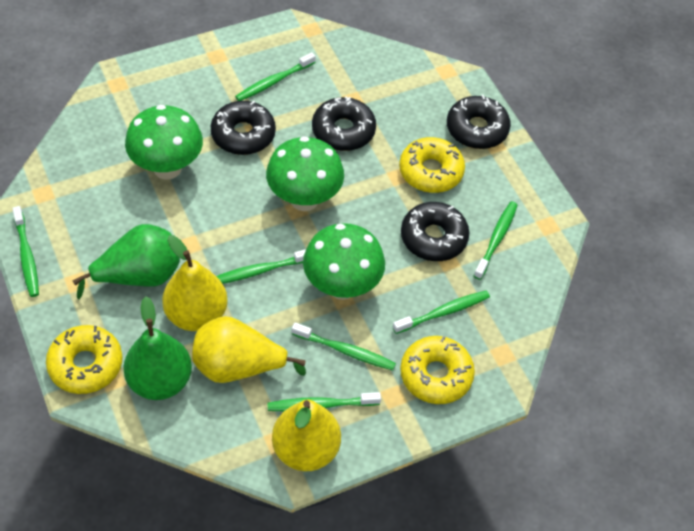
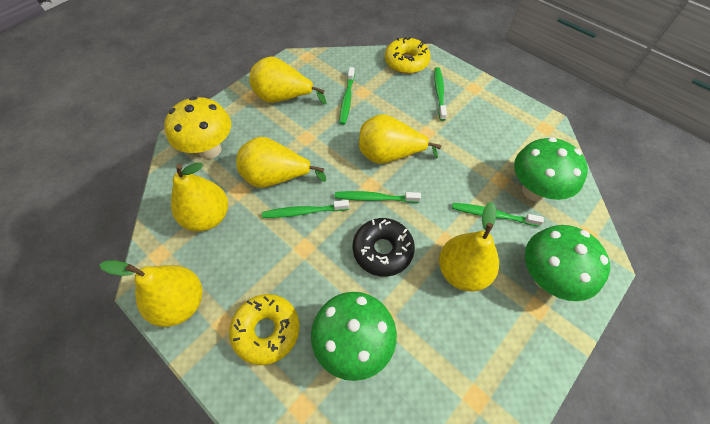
black donut: [211,101,276,155] [312,97,376,151] [401,202,469,261] [447,95,511,149] = 4 -> [353,218,415,277] = 1
green pear: [73,224,180,299] [123,297,192,400] = 2 -> none = 0
green toothbrush: [12,206,39,297] [216,249,306,284] [235,52,316,101] [267,392,381,411] [292,322,396,371] [393,290,490,334] [474,201,518,280] = 7 -> [262,200,349,218] [335,191,421,203] [339,67,355,125] [434,67,447,121] [452,203,544,227] = 5
yellow donut: [46,325,122,394] [399,137,465,193] [400,336,475,404] = 3 -> [229,294,299,365] [385,37,430,74] = 2
yellow mushroom: none = 0 -> [164,96,231,159] = 1
yellow pear: [162,235,228,331] [192,316,306,383] [272,400,341,471] = 3 -> [99,260,202,327] [171,163,228,232] [236,137,326,188] [249,56,326,105] [359,114,441,164] [439,201,499,291] = 6

